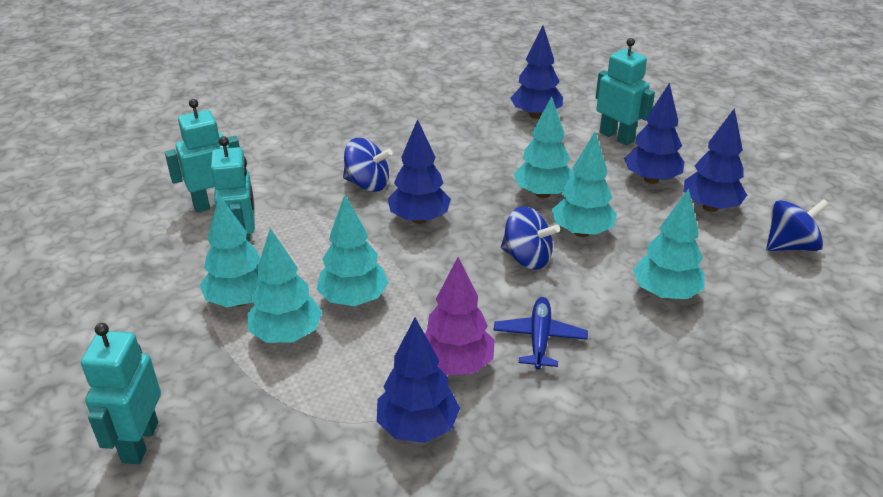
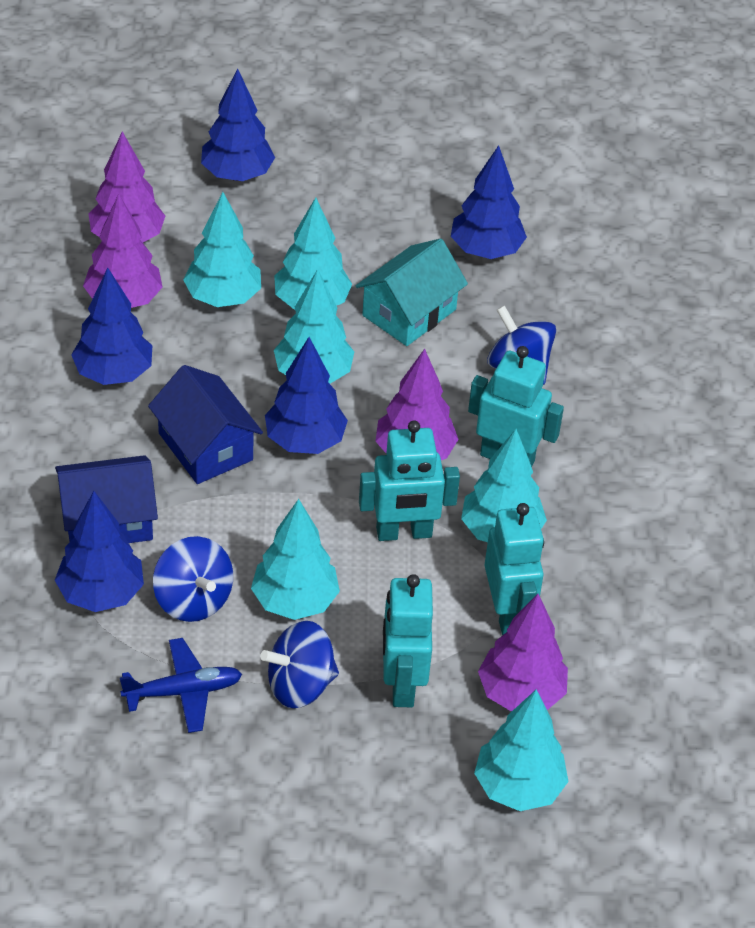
blue house: none = 0 -> [55,455,158,543] [148,365,263,484] = 2
purple tree: [425,257,494,375] = 1 -> [83,194,162,308] [88,131,165,242] [375,349,459,460] [478,594,568,712] = 4
turquoise house: none = 0 -> [356,238,468,346] = 1

